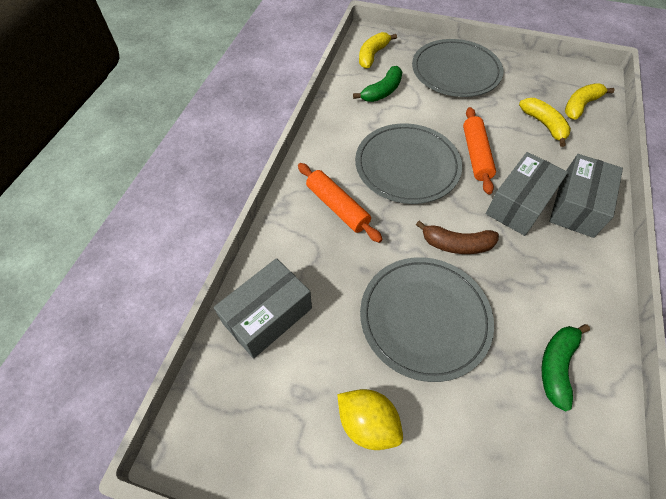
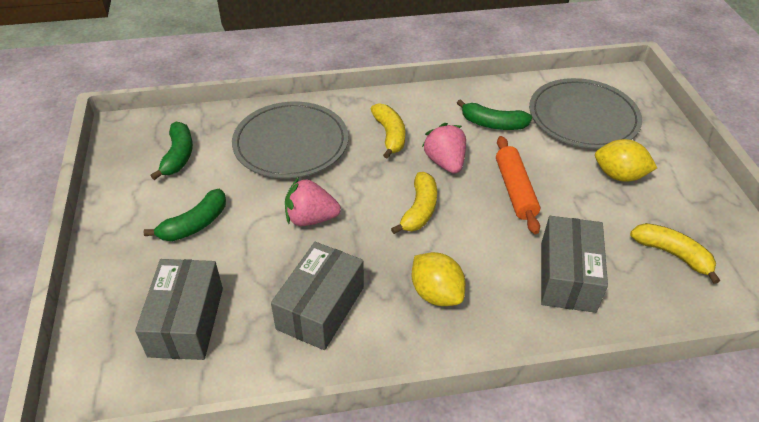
brown banana: [416,220,499,254] = 1 -> none = 0
green banana: [353,66,402,102] [541,324,590,412] = 2 -> [144,189,226,241] [151,121,193,180] [457,99,532,130] = 3
grey plate: [355,123,462,204] [360,257,494,382] [412,39,503,97] = 3 -> [232,102,348,178] [529,78,642,149] = 2
orange rolling pin: [298,163,383,243] [463,107,496,194] = 2 -> [496,136,540,234] = 1
pink strawberry: none = 0 -> [285,177,341,226] [422,123,466,174] = 2
yellow lemon: [337,389,403,450] = 1 -> [412,252,466,306] [595,139,657,182] = 2

